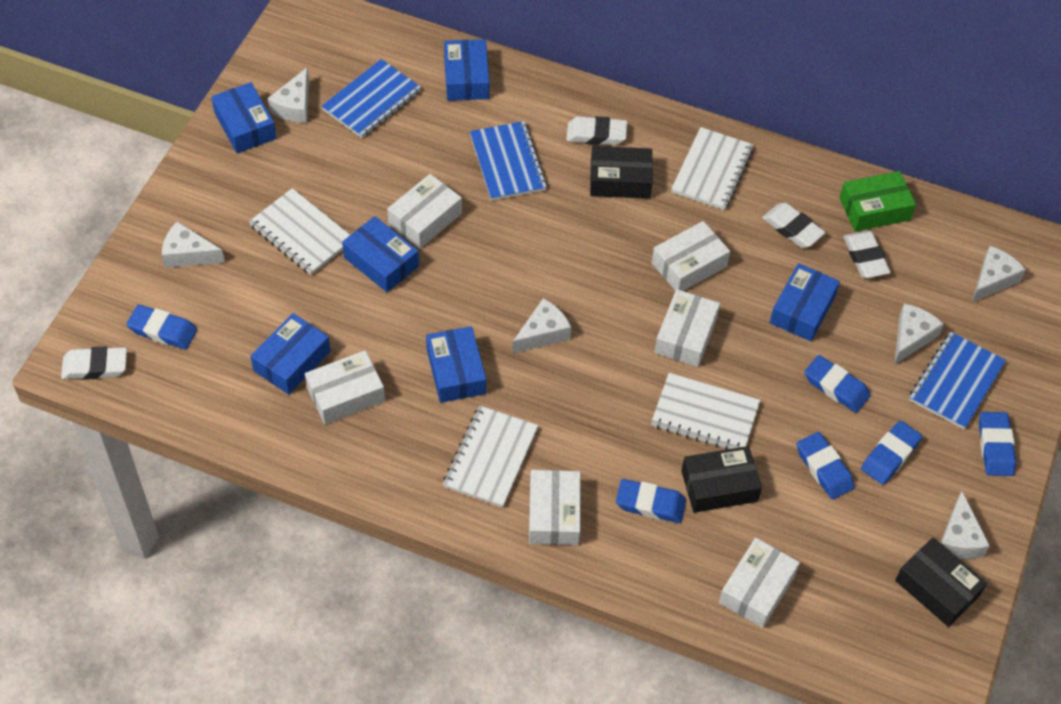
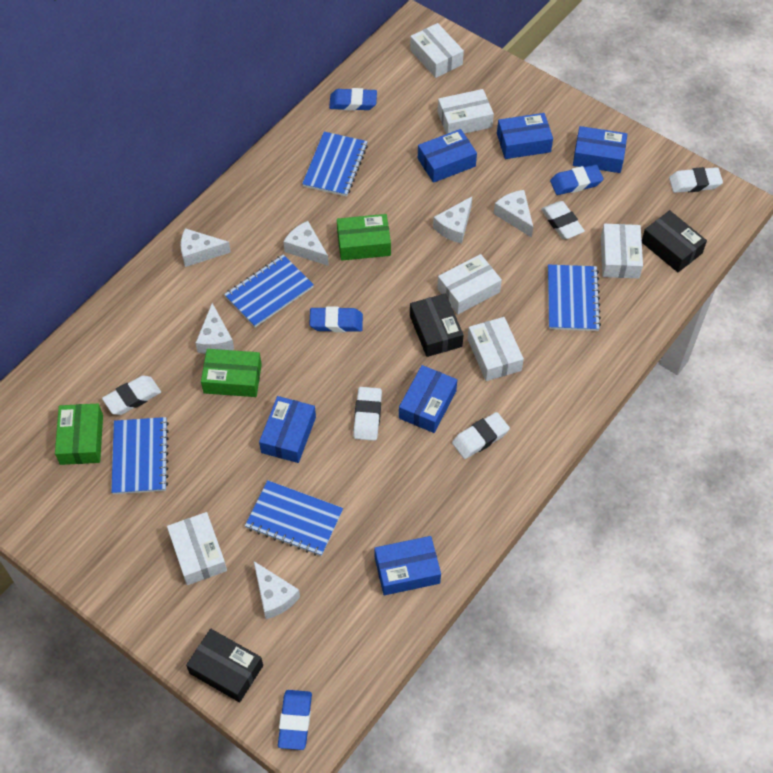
blue eraser: [126,305,197,349] [616,479,686,523] [797,432,855,499] [804,355,870,413] [861,421,922,484] [979,412,1016,476] = 6 -> [278,690,312,750] [309,306,363,332] [329,88,377,111] [550,165,604,195] = 4
blue notebook: [321,59,421,138] [470,121,547,201] [909,332,1006,430] = 3 -> [111,417,169,494] [224,254,314,327] [245,480,343,556] [302,132,368,197] [548,264,601,331] = 5
green box: [840,171,916,232] = 1 -> [55,404,103,465] [201,349,262,397] [337,214,391,261] = 3
white eraser: [61,346,127,380] [566,116,627,145] [762,203,826,248] [843,231,891,278] = 4 -> [102,375,161,415] [353,387,382,441] [452,412,510,459] [541,201,585,239] [669,167,723,193] = 5
white notebook: [249,188,350,275] [443,405,538,508] [651,373,760,450] [671,127,754,210] = 4 -> none = 0

